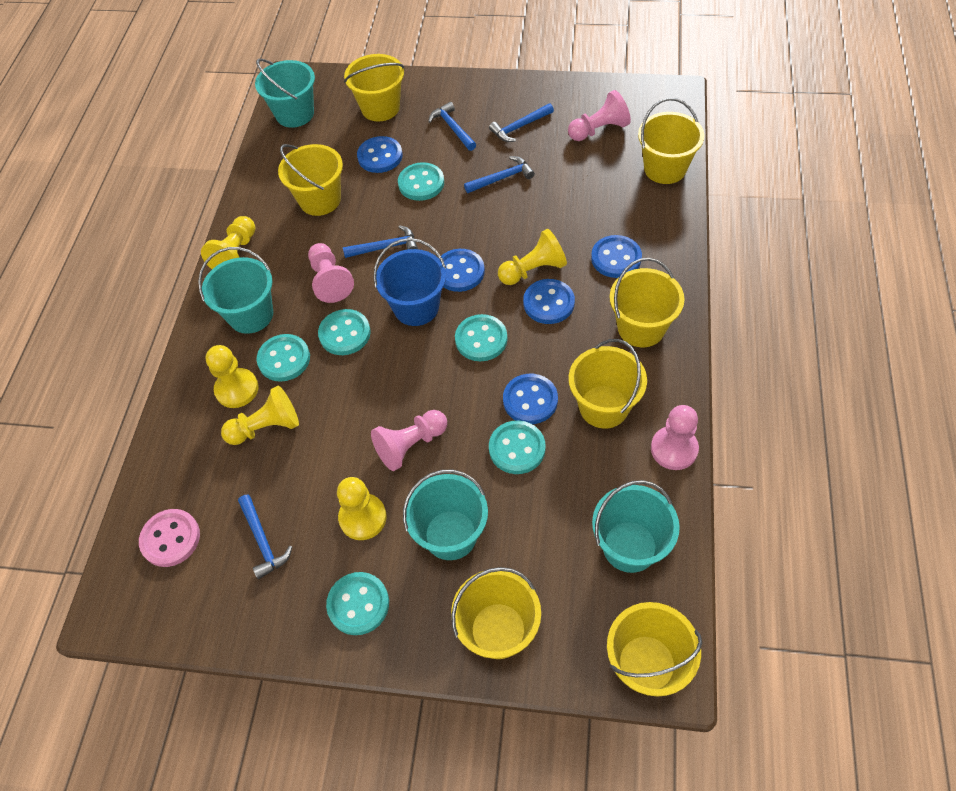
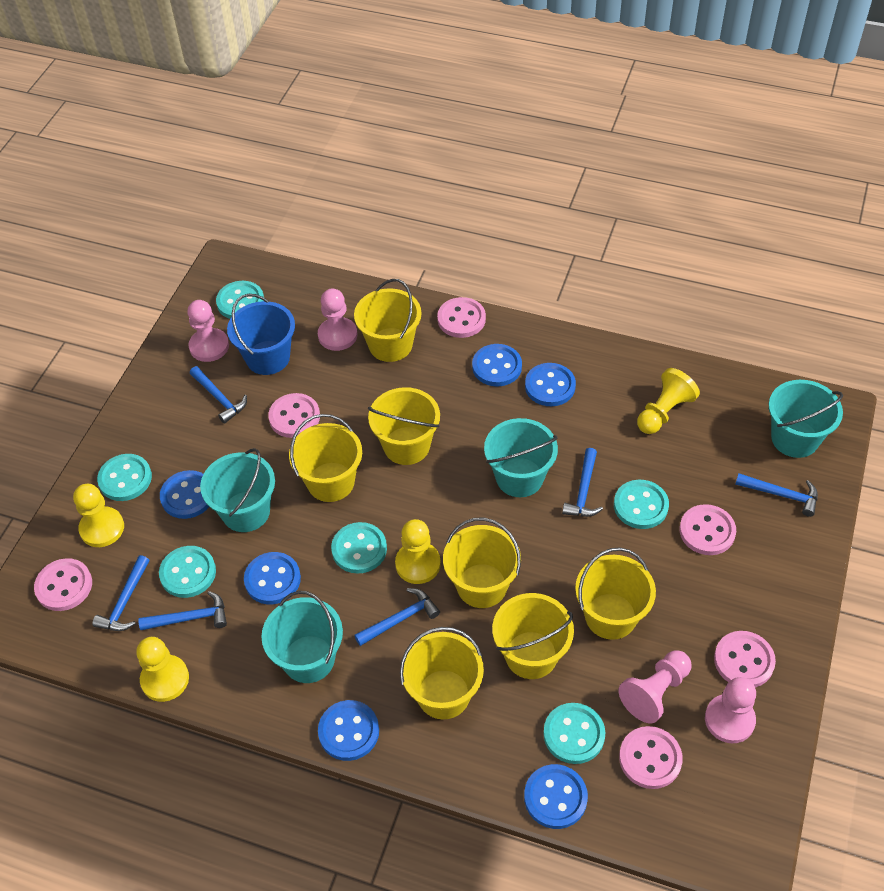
blue button: [357,136,402,173] [441,249,485,292] [503,374,558,424] [523,279,575,324] [591,235,642,278] = 5 -> [160,470,209,519] [244,552,301,604] [318,700,379,761] [472,344,522,386] [524,764,588,829] [525,363,576,406] = 6
blue hammer: [238,495,292,579] [343,225,418,258] [428,102,476,151] [464,156,535,193] [489,103,554,142] = 5 -> [92,555,149,631] [138,591,227,630] [190,366,247,424] [354,588,440,646] [562,448,603,517] [735,473,818,517] = 6
pink button: [139,509,200,567] = 1 -> [34,558,92,611] [268,393,320,438] [437,297,486,338] [619,726,683,789] [679,504,736,555] [714,631,776,687] = 6
yellow pawn: [201,216,255,269] [206,345,258,408] [221,386,299,445] [337,477,387,540] [498,229,567,285] = 5 -> [73,484,124,547] [136,637,189,702] [395,519,441,584] [637,368,700,434] = 4

